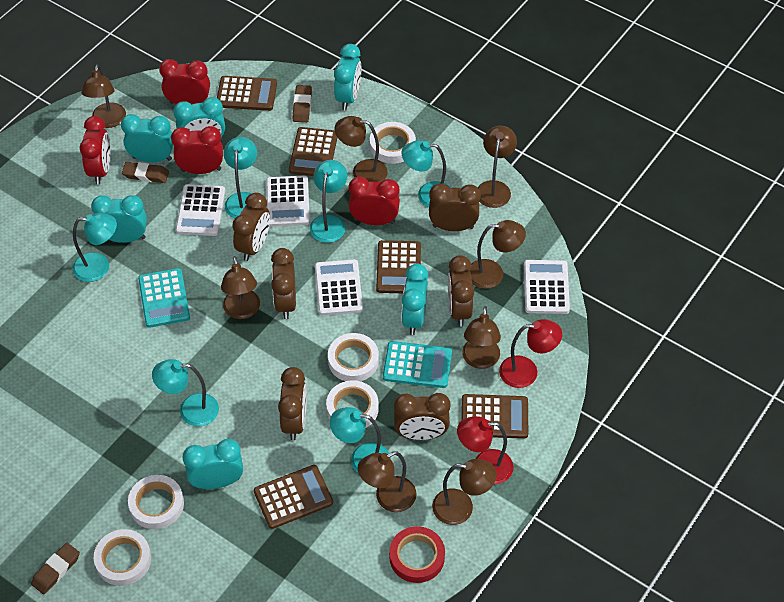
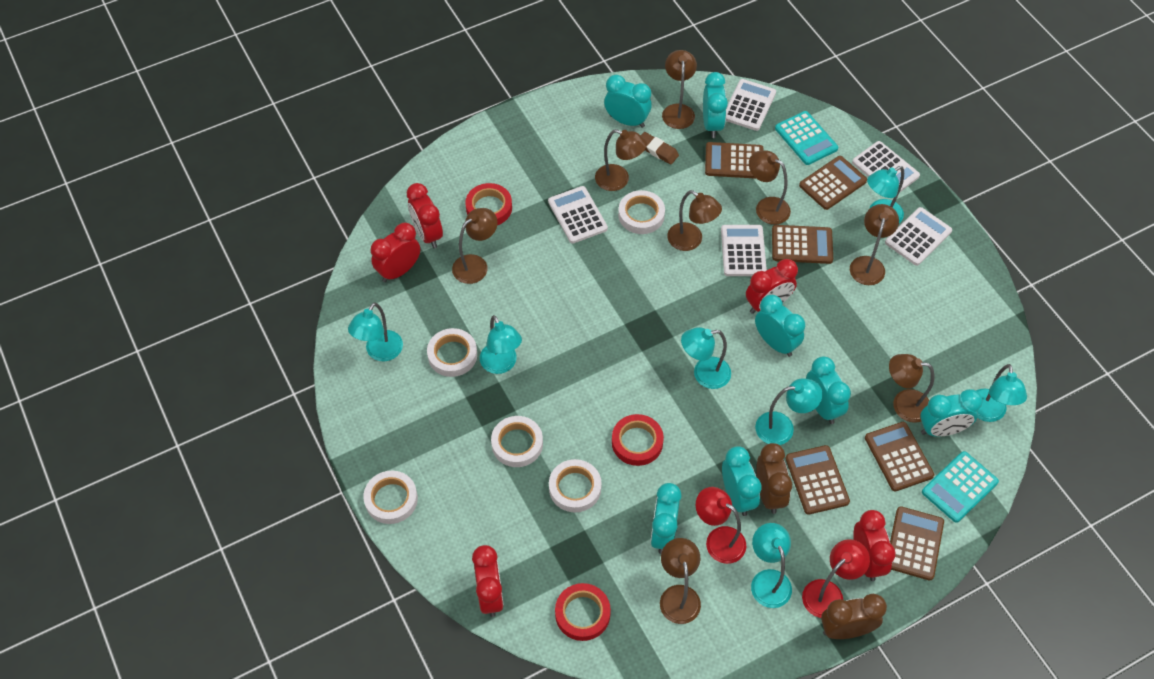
brown calculator: [217,76,277,111] [254,465,333,529] [289,127,338,176] [376,240,421,293] [461,394,528,439] = 5 -> [705,142,763,179] [772,225,833,264] [785,445,850,515] [799,156,867,210] [865,422,934,491] [890,506,944,580] = 6
brown clock: [232,193,270,261] [271,248,296,319] [278,367,307,440] [394,393,451,440] [429,184,481,231] [448,255,474,327] = 6 -> [757,443,792,514] [821,594,887,639] = 2
brown eraser: [31,543,80,594] [122,162,169,183] [293,85,312,122] = 3 -> [641,132,679,165] = 1
red clock: [80,116,111,184] [159,59,210,104] [171,126,223,174] [349,177,400,225] = 4 -> [371,223,420,282] [407,183,443,248] [472,545,504,617] [746,259,798,314] [853,510,896,581] = 5
red tape: [389,526,445,583] = 1 -> [465,183,512,225] [555,583,611,641] [612,414,664,466] = 3
turquoise clock: [91,195,147,243] [121,114,173,162] [173,97,225,141] [183,439,243,489] [334,44,361,110] [401,264,428,335] = 6 -> [604,75,652,128] [650,483,682,554] [703,72,728,138] [722,446,762,516] [755,295,805,357] [806,356,851,424] [920,389,983,437] = 7
turquoise lamp: [73,213,117,282] [152,359,219,427] [223,137,257,218] [310,160,347,243] [330,407,391,474] [401,141,450,208] = 6 -> [348,303,403,361] [480,315,522,374] [681,327,731,389] [751,523,792,608] [755,378,823,445] [867,166,904,223] [976,364,1027,422] = 7
white calculator: [176,184,225,236] [266,176,310,227] [315,259,363,316] [524,260,570,314] = 4 -> [548,186,608,244] [721,225,767,276] [726,79,776,131] [852,141,920,193] [885,207,952,266] = 5

